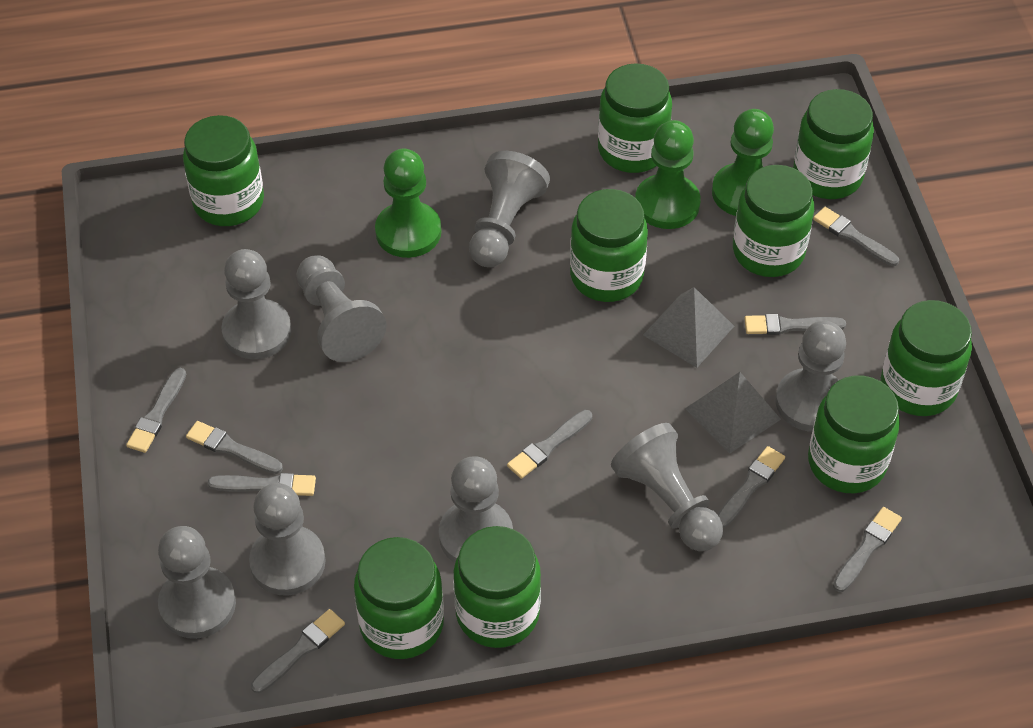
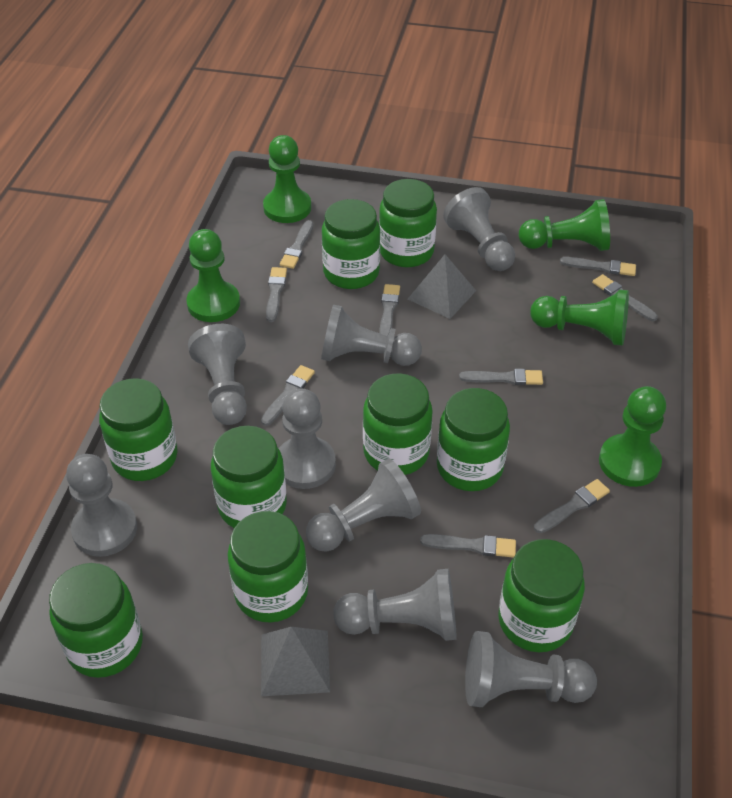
green pawn: [375,149,441,258] [635,120,701,229] [712,109,774,216] = 3 -> [186,229,240,322] [263,135,311,223] [519,199,610,251] [530,290,629,346] [599,386,666,487] = 5

